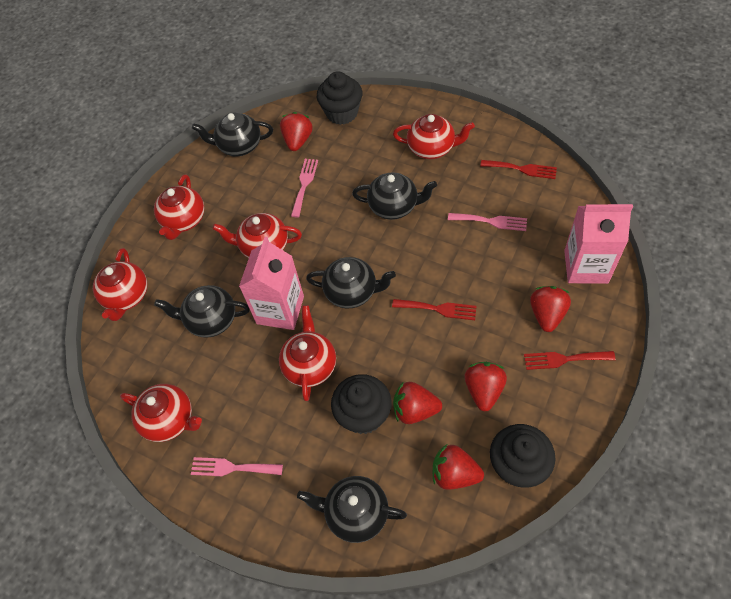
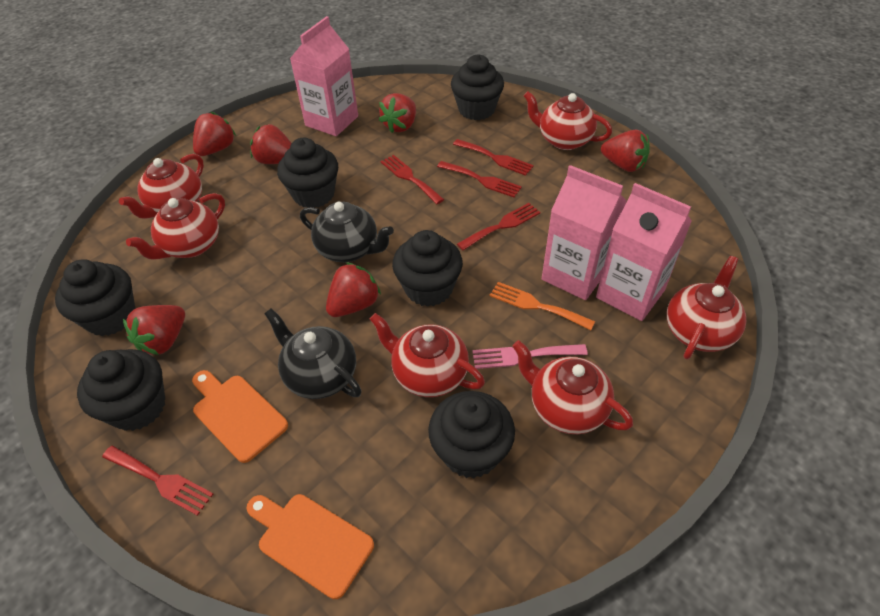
black cupcake: [317,71,362,125] [331,374,392,434] [490,424,555,488] = 3 -> [55,259,135,336] [77,349,165,431] [277,138,338,208] [392,230,463,307] [428,391,515,478] [451,54,504,120] = 6
black teapot: [154,285,250,338] [192,112,273,156] [297,476,407,543] [306,257,396,308] [352,172,437,220] = 5 -> [264,309,362,399] [300,202,394,262] = 2
orange cutting board: none = 0 -> [192,370,288,463] [246,494,374,599] = 2
orange fork: none = 0 -> [490,282,595,330] = 1
pink carton: [239,237,304,330] [564,204,633,284] = 2 -> [290,16,358,136] [542,165,627,300] [596,183,692,321] = 3
pink fork: [191,457,283,476] [291,159,318,218] [448,213,527,231] = 3 -> [473,344,588,369] = 1
red fork: [392,299,477,320] [480,160,557,179] [524,351,616,370] = 3 -> [102,445,213,516] [381,155,444,204] [437,161,522,197] [453,139,534,176] [457,203,541,251] = 5
red strawberry: [280,112,312,151] [393,382,442,424] [433,444,484,490] [465,362,507,412] [530,286,571,332] = 5 -> [123,305,185,355] [193,112,236,156] [250,124,292,164] [326,262,381,317] [379,93,416,133] [601,130,650,172] = 6

